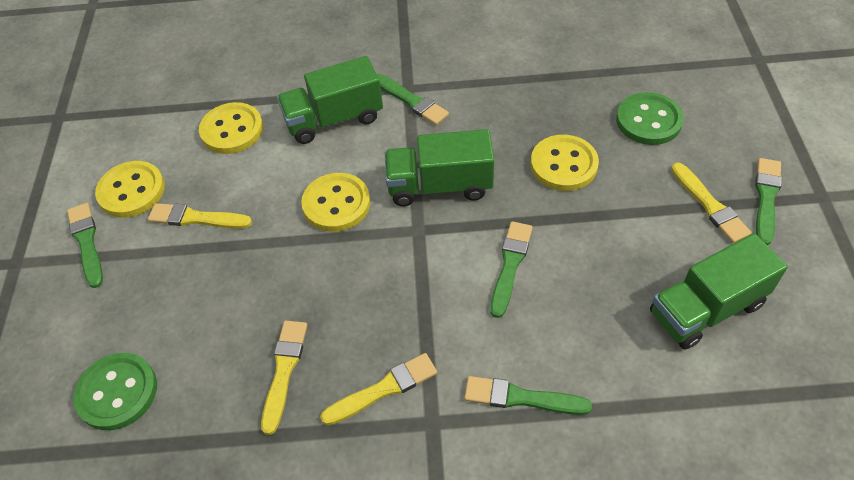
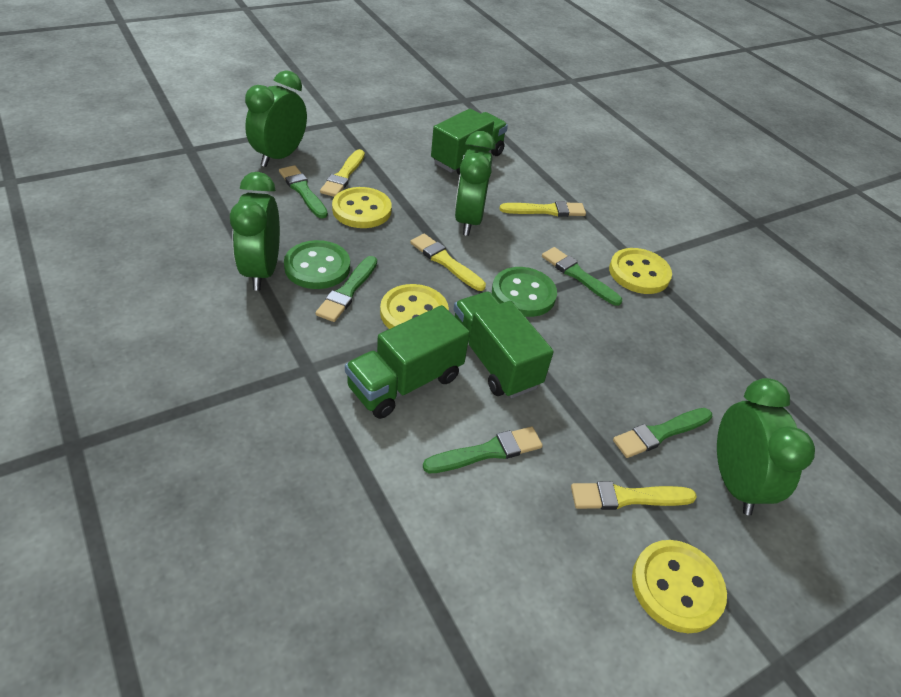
green clock: none = 0 -> [230,172,280,291] [245,70,307,167] [455,131,496,236] [717,378,815,515] = 4

